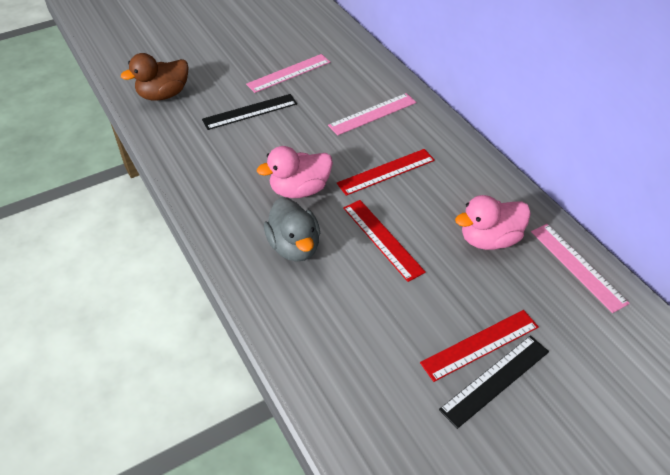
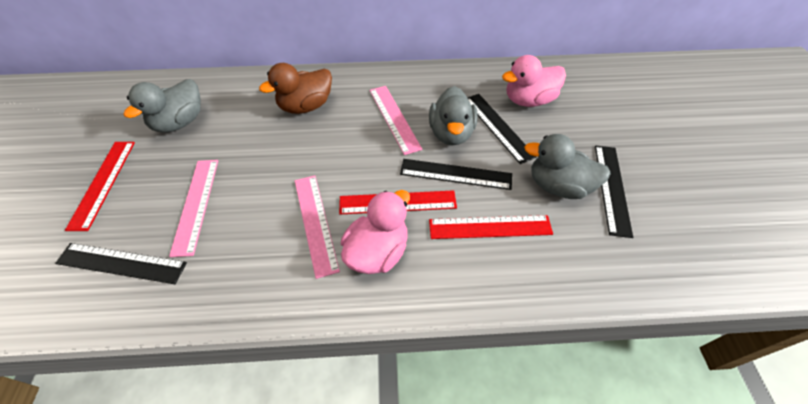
black ruler: [202,94,297,130] [439,335,549,429] = 2 -> [55,243,187,284] [400,159,512,190] [468,94,536,164] [595,146,633,238] = 4
grey duck: [264,197,320,262] = 1 -> [123,79,201,133] [429,86,478,145] [524,134,611,199] = 3

